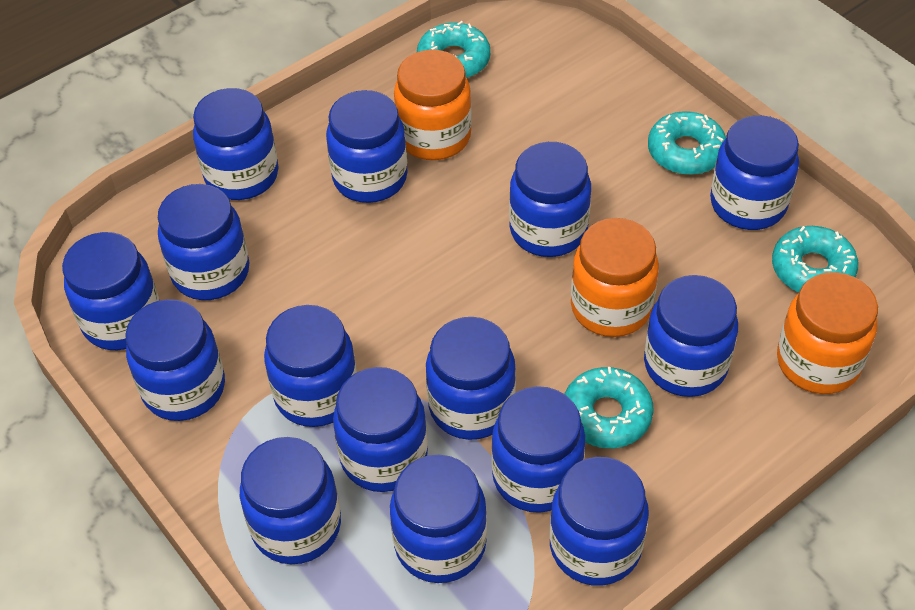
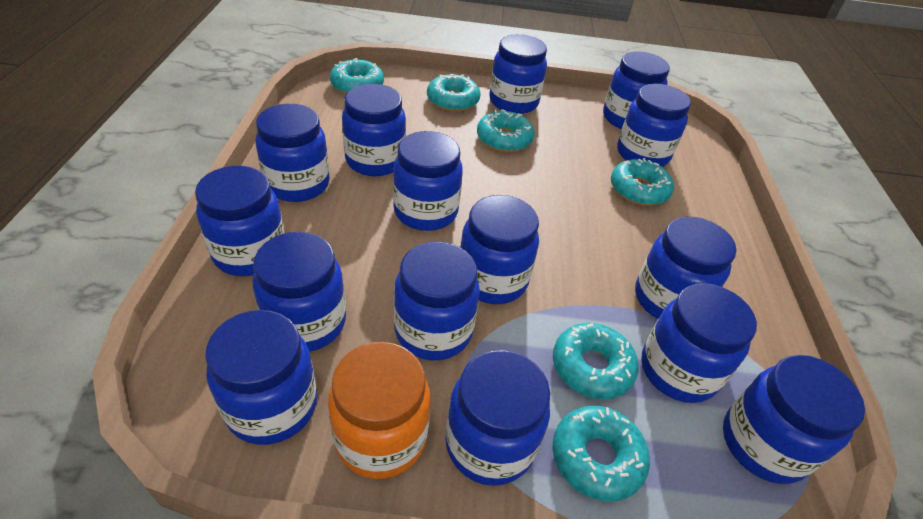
orange jar: [394,50,472,160] [571,218,659,337] [777,272,878,394] = 3 -> [328,342,430,479] = 1
turquoise donut: [417,21,491,78] [564,367,654,448] [648,111,726,175] [772,226,858,292] = 4 -> [330,58,384,94] [427,74,480,111] [477,109,535,152] [552,406,650,501] [553,323,639,399] [611,158,674,205] = 6

